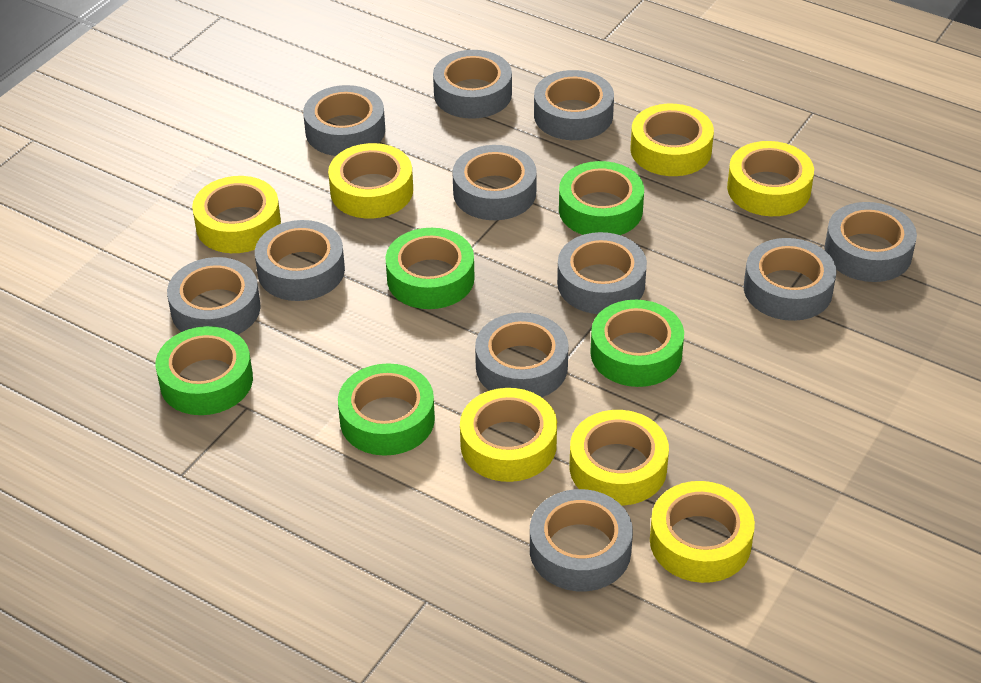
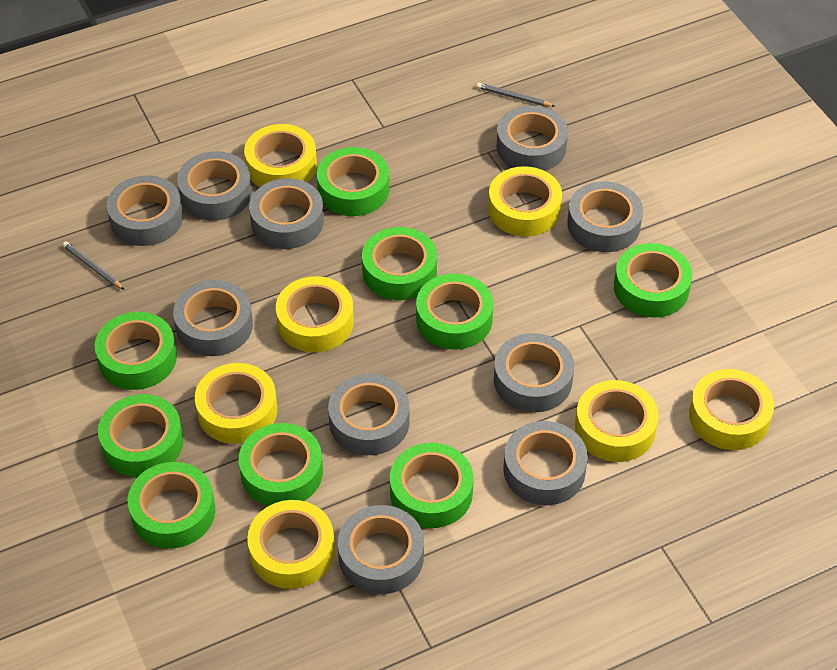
green tape: [155,326,253,415] [338,363,435,456] [386,228,475,309] [559,161,644,235] [590,300,684,387] = 5 -> [95,312,177,390] [98,394,184,477] [128,462,215,549] [239,423,323,506] [317,147,389,216] [362,227,437,300] [390,443,474,528] [416,274,493,350] [614,243,692,317] = 9
grey pencil: none = 0 -> [63,241,125,290] [476,83,555,107] = 2
grey tape: [167,257,261,335] [255,220,345,301] [303,85,385,156] [433,50,512,119] [452,145,537,220] [475,313,569,397] [530,489,633,591] [534,70,614,140] [557,232,647,314] [744,238,836,321] [824,202,917,282] = 11 -> [107,175,183,246] [173,280,253,356] [177,151,252,221] [249,178,324,249] [328,374,409,455] [338,505,424,594] [494,333,574,412] [496,105,568,171] [503,421,588,505] [567,181,643,252] = 10

